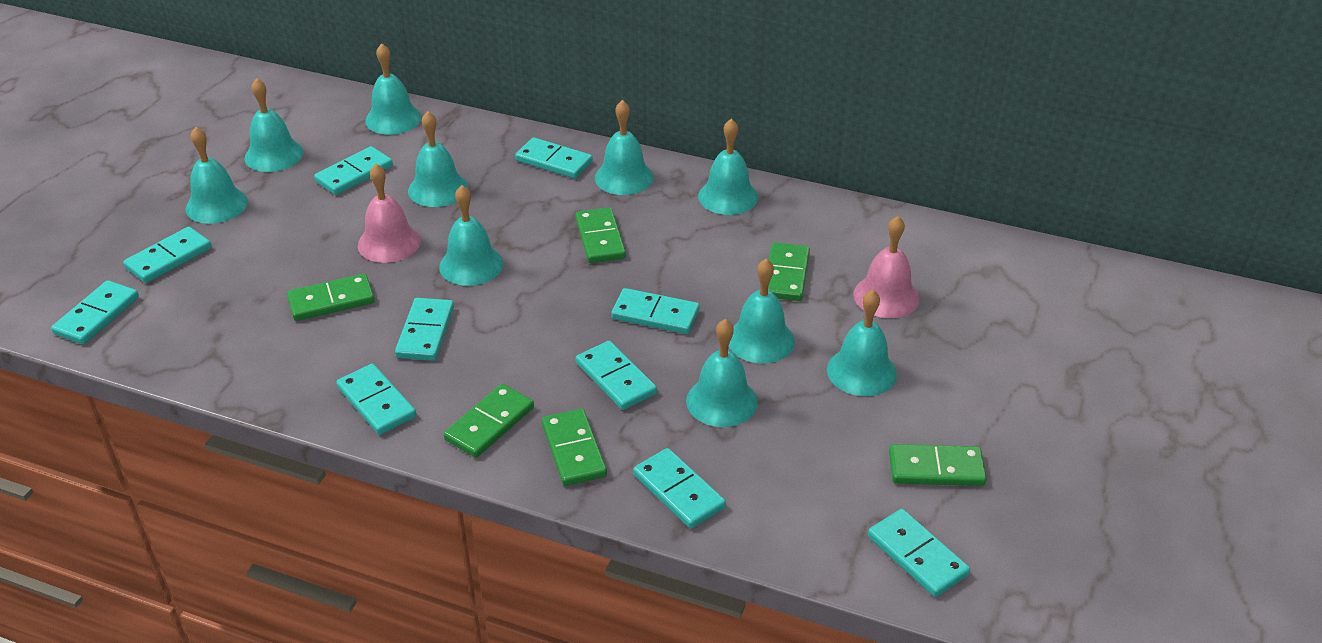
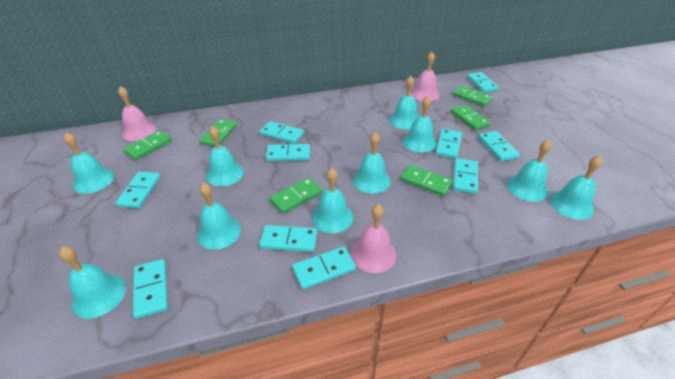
pink bell: [358,164,421,263] [853,216,919,318] = 2 -> [118,86,156,141] [351,204,397,273] [411,52,439,101] = 3

